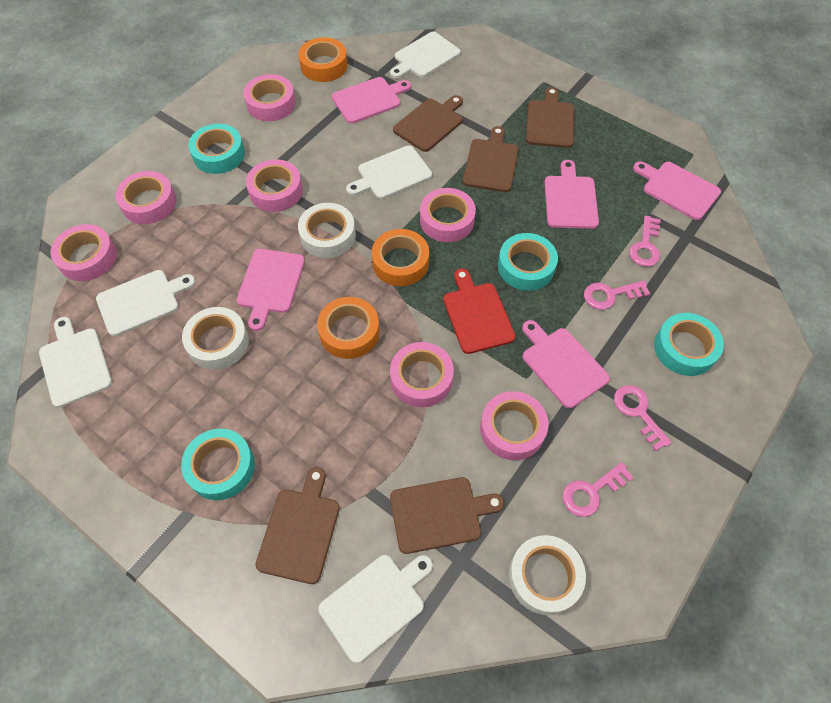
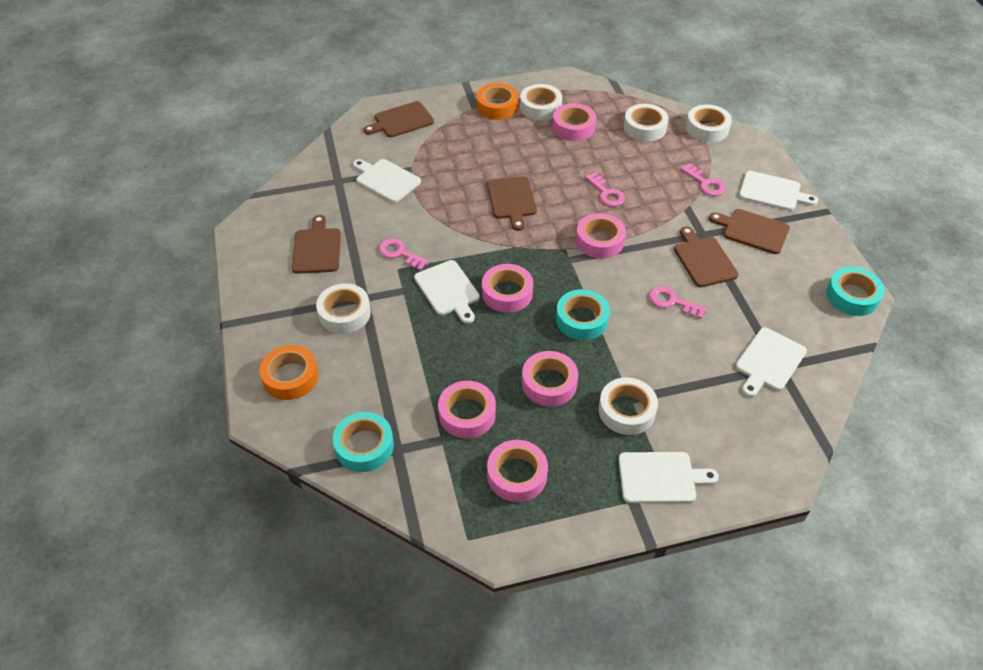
orange tape: [299,37,348,82] [317,297,380,359] [371,229,429,286] = 3 -> [259,345,318,400] [477,83,519,120] = 2
pink cutting board: [237,249,305,331] [332,77,411,124] [522,320,610,408] [544,160,599,229] [633,161,721,220] = 5 -> none = 0
pink tape: [50,224,117,281] [115,171,177,224] [243,74,296,121] [246,159,303,212] [390,342,454,407] [420,188,476,242] [480,391,549,460] = 7 -> [438,381,496,438] [482,264,533,313] [487,440,548,502] [522,351,578,406] [552,103,596,141] [576,213,626,259] = 6
red cutting board: [443,268,516,354] = 1 -> none = 0
turquoise tape: [181,429,255,500] [188,124,245,174] [498,233,558,291] [654,313,724,376] = 4 -> [333,412,394,472] [556,289,610,340] [826,267,885,316] = 3
white tape: [182,307,249,370] [298,203,356,258] [509,535,586,615] = 3 -> [316,283,371,334] [520,84,562,121] [599,377,658,435] [624,104,669,142] [686,104,732,142] = 5

